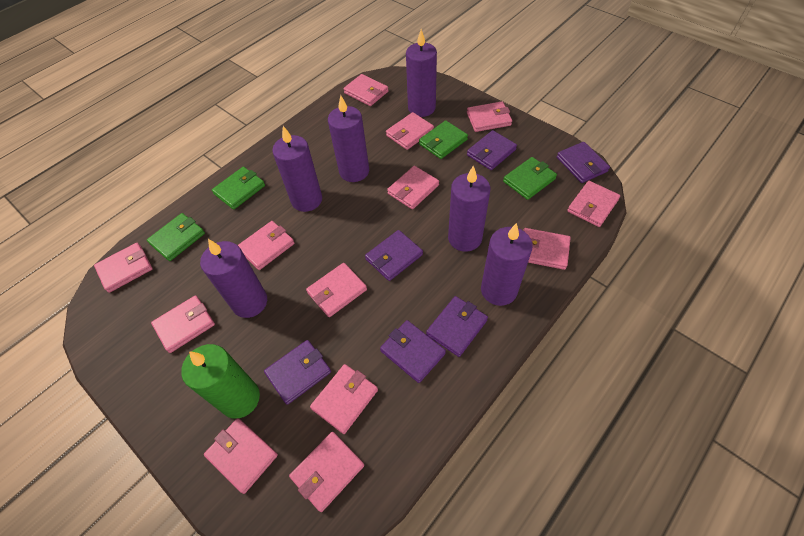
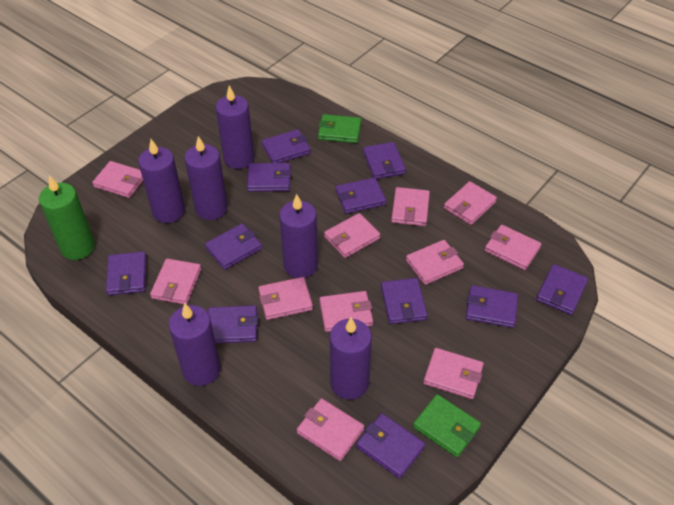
green wallet: [147,213,205,261] [212,167,265,210] [419,120,468,159] [503,157,557,200] = 4 -> [318,114,361,143] [413,394,481,457] = 2
pink wallet: [94,243,153,293] [151,295,215,353] [204,418,278,494] [238,221,294,270] [289,432,364,512] [306,263,367,317] [310,364,378,434] [343,74,388,106] [386,112,434,150] [387,166,439,209] [467,101,512,132] [523,228,571,270] [567,181,620,227] = 13 -> [92,161,143,198] [150,258,201,305] [258,277,313,320] [297,398,364,461] [319,291,373,332] [324,213,380,258] [391,187,430,226] [406,240,464,285] [423,348,484,399] [444,181,497,225] [485,225,541,270] = 11
purple wallet: [264,340,331,405] [365,230,423,281] [380,320,446,383] [426,296,488,357] [467,130,517,170] [557,142,610,183] = 6 -> [106,251,146,295] [205,223,262,270] [208,305,258,343] [247,163,291,192] [262,129,311,163] [336,177,386,214] [356,413,425,479] [363,142,406,179] [381,278,428,324] [466,285,518,328] [536,264,588,315] = 11

